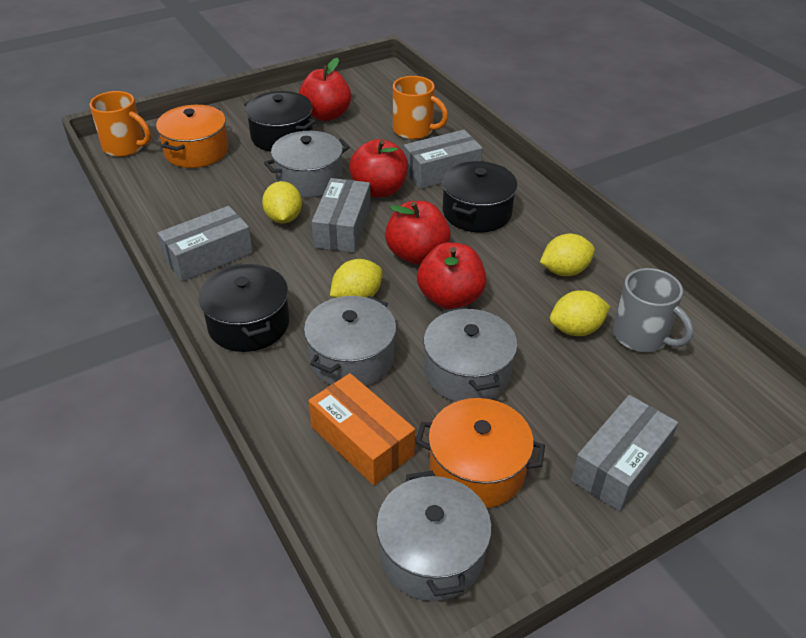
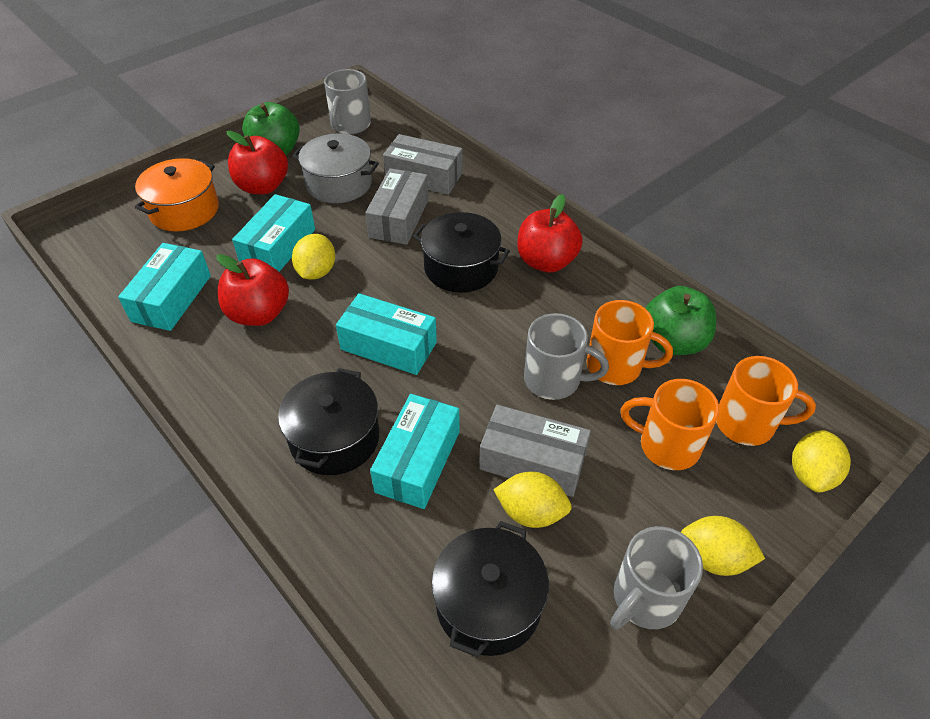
green apple: none = 0 -> [242,102,300,155] [645,286,717,355] = 2
grey box: [157,206,253,282] [312,178,371,253] [404,130,483,189] [571,395,678,512] = 4 -> [365,168,429,245] [383,134,462,195] [479,405,591,497] = 3
grey mug: [613,268,693,352] = 1 -> [324,69,371,135] [524,313,609,400] [611,526,703,629] = 3
grey pot: [264,131,350,198] [304,296,396,386] [376,471,492,601] [423,307,517,402] = 4 -> [293,134,379,203] = 1
orange box: [308,373,415,485] = 1 -> none = 0
orange mug: [89,91,151,157] [393,76,448,140] = 2 -> [587,300,673,385] [621,379,719,470] [716,356,816,446] = 3
orange pot: [156,105,228,168] [416,398,545,508] = 2 -> [135,158,219,231] = 1
red apple: [299,58,351,121] [349,139,408,197] [385,201,451,264] [417,242,486,309] = 4 -> [216,254,289,326] [226,131,288,195] [517,194,583,272] = 3
turquoise box: none = 0 -> [118,243,211,331] [232,194,315,272] [336,293,437,375] [370,394,460,509] = 4

